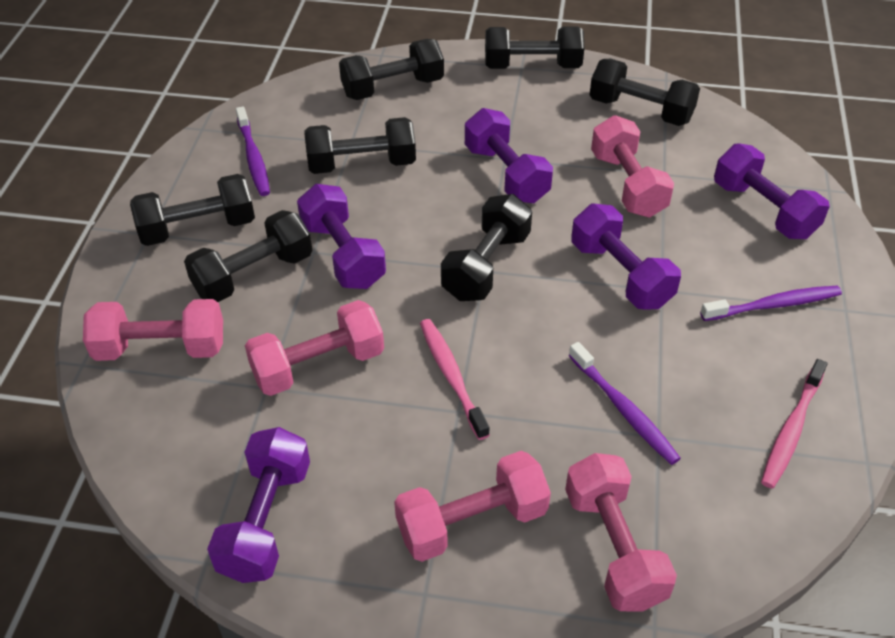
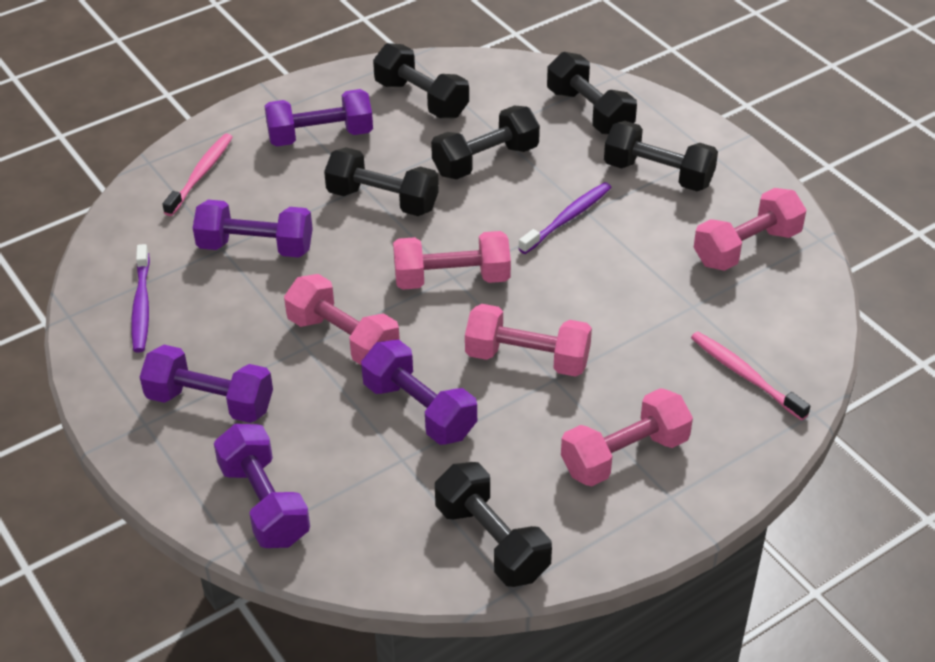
black dumbbell: [130,174,255,246] [184,210,312,302] [304,117,416,174] [339,39,444,100] [441,194,532,301] [485,26,584,69] [589,59,700,126] = 7 -> [324,147,439,216] [373,43,469,118] [431,105,540,180] [435,462,552,587] [547,52,637,135] [604,121,718,191] = 6
purple toothbrush: [236,106,270,196] [568,342,681,465] [700,286,842,321] = 3 -> [131,244,150,353] [518,182,612,254] = 2

